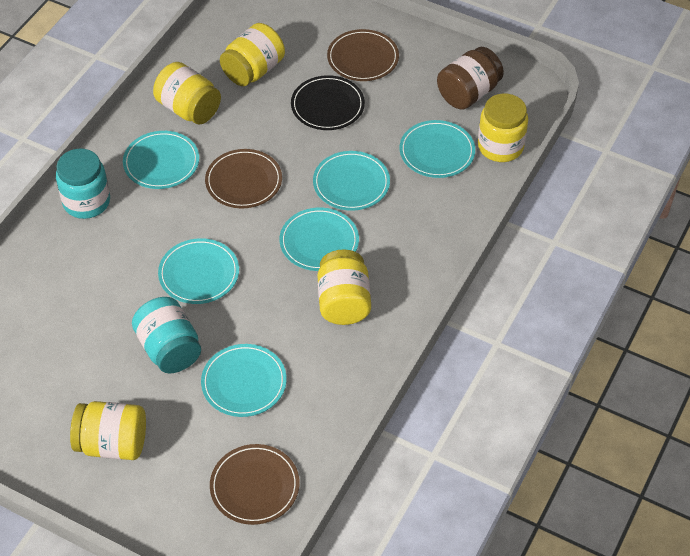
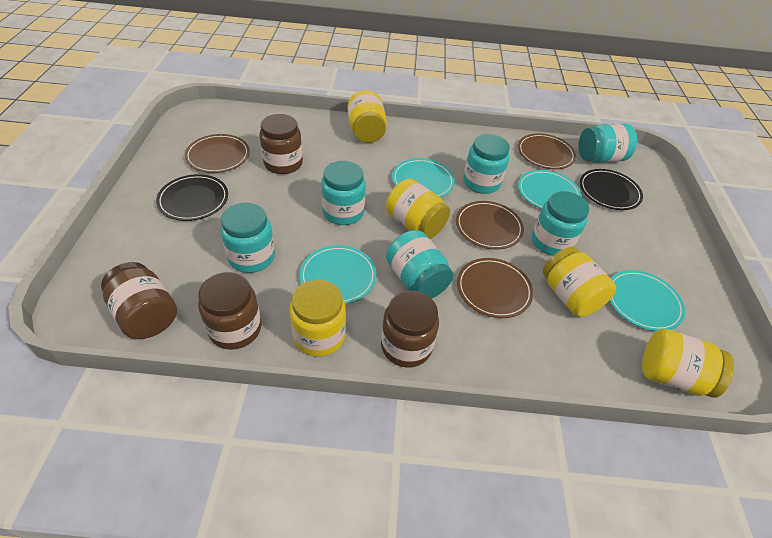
black plate: [291,75,365,130] = 1 -> [156,174,228,221] [580,169,643,210] = 2
brown jar: [437,47,504,109] = 1 -> [101,262,177,339] [198,272,261,350] [259,114,303,174] [381,291,439,368] = 4
brown plate: [205,149,282,208] [210,444,300,525] [327,29,399,81] = 3 -> [185,134,250,173] [456,201,524,250] [457,258,533,318] [518,133,576,169] = 4
turquoise jar: [56,148,110,219] [132,297,201,374] = 2 -> [220,203,275,273] [321,161,366,225] [386,230,453,299] [463,134,510,194] [532,191,589,256] [579,124,637,163] = 6
turquoise plate: [123,131,199,189] [158,238,239,304] [201,344,287,417] [280,208,359,271] [313,151,390,211] [399,120,475,178] = 6 -> [299,245,377,304] [392,158,455,198] [518,170,581,209] [610,270,685,331] = 4

